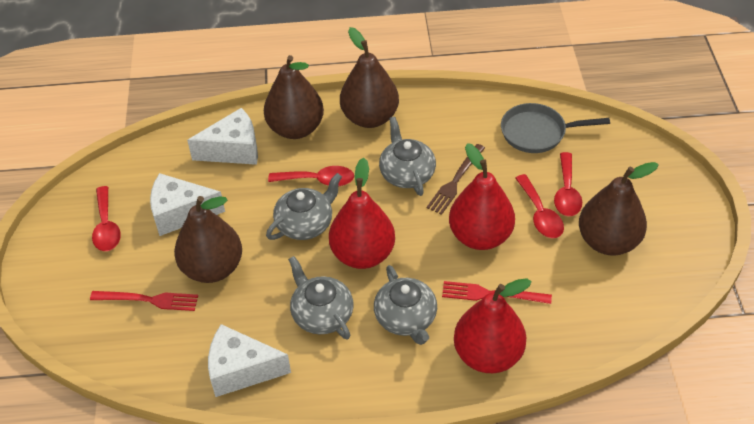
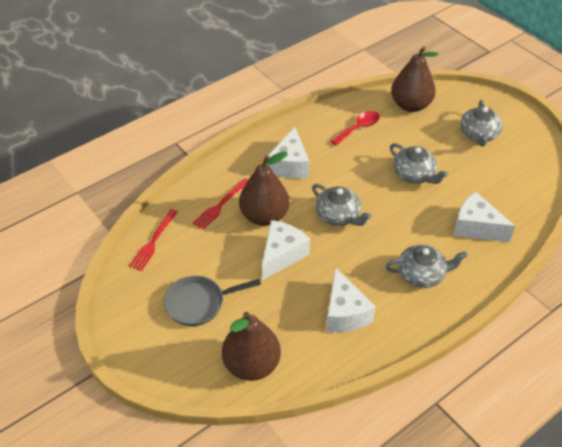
brown fork: [426,144,485,215] = 1 -> none = 0
brown pear: [174,196,242,283] [264,55,324,139] [340,27,399,128] [579,162,659,256] = 4 -> [222,312,281,381] [239,151,289,226] [391,46,439,112] = 3
red pear: [329,158,395,269] [449,143,515,250] [454,278,532,373] = 3 -> none = 0
red spoon: [92,186,121,251] [268,166,354,186] [515,174,564,238] [554,152,582,216] = 4 -> [331,111,380,146] = 1
white cheese: [150,173,225,236] [187,108,258,165] [208,324,291,397] = 3 -> [262,220,310,280] [267,127,309,178] [326,267,376,332] [454,192,515,242] = 4

